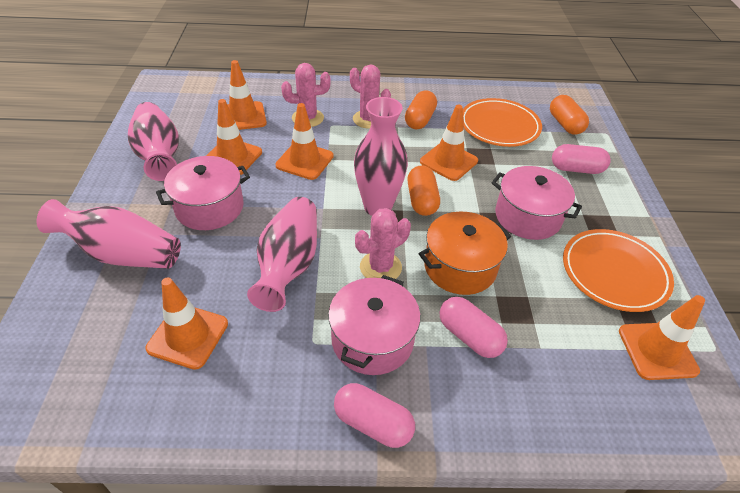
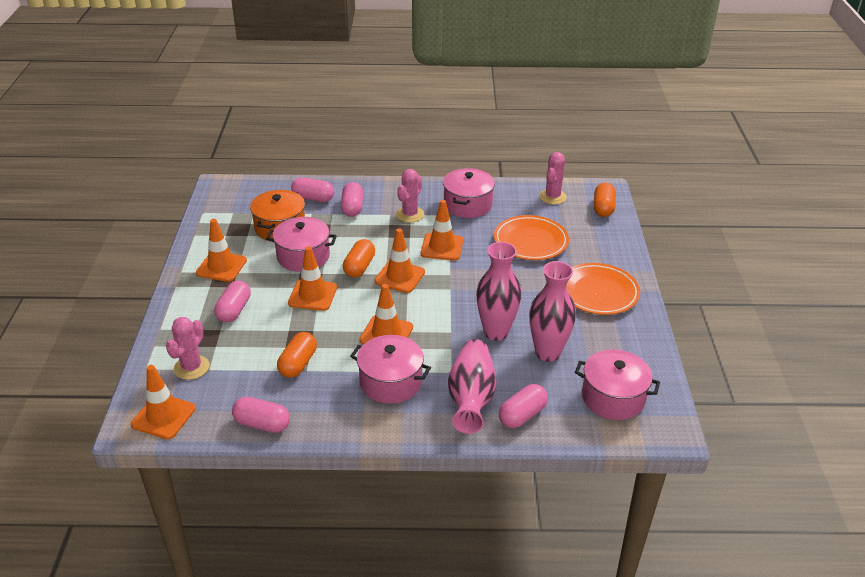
pink capsule: [334,383,415,448] [440,297,508,358] [552,144,611,174] = 3 -> [214,280,251,323] [232,397,290,433] [291,177,334,202] [341,182,363,217] [499,384,548,428] = 5
pink pot: [156,156,250,230] [328,275,421,375] [492,166,582,240] = 3 -> [266,217,337,272] [350,335,431,404] [443,168,495,218] [575,349,660,420] = 4
pink vase: [37,199,181,269] [128,102,179,181] [247,197,317,312] [354,97,408,216] = 4 -> [448,339,496,434] [476,242,522,341] [529,261,576,362] = 3

